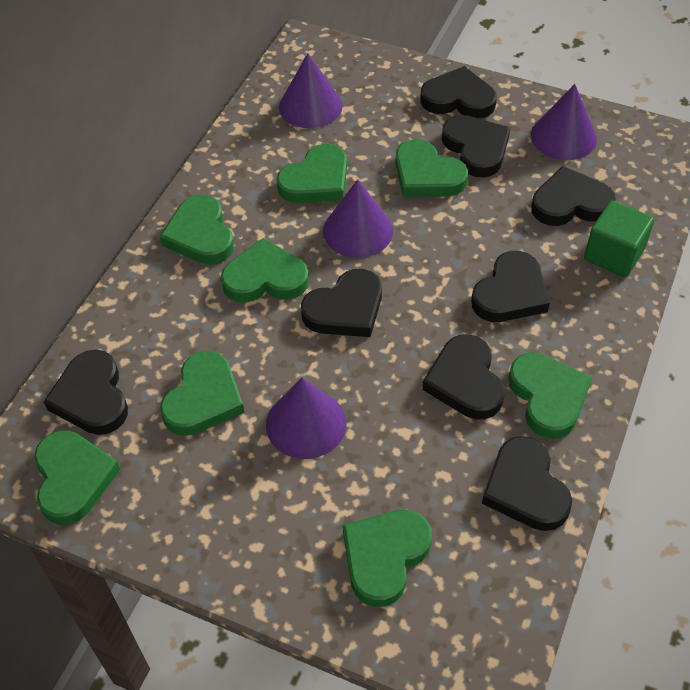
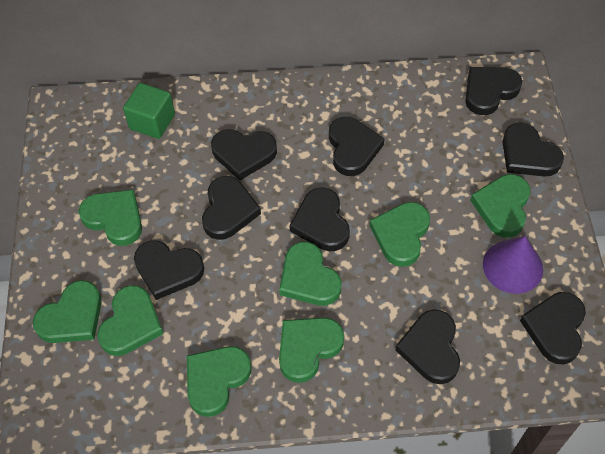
black heart: [44,350,128,435] [301,269,382,337] [420,66,497,119] [422,334,505,419] [442,115,510,178] [471,251,550,322] [482,436,572,531] [531,166,616,226] = 8 -> [134,240,204,300] [202,176,261,240] [211,129,277,180] [289,187,350,251] [329,117,384,176] [395,310,460,384] [465,67,522,115] [503,122,564,177] [520,292,586,364] = 9
purple cone: [266,378,346,459] [279,53,343,128] [323,179,393,258] [531,84,597,160] = 4 -> [483,236,543,294] = 1

